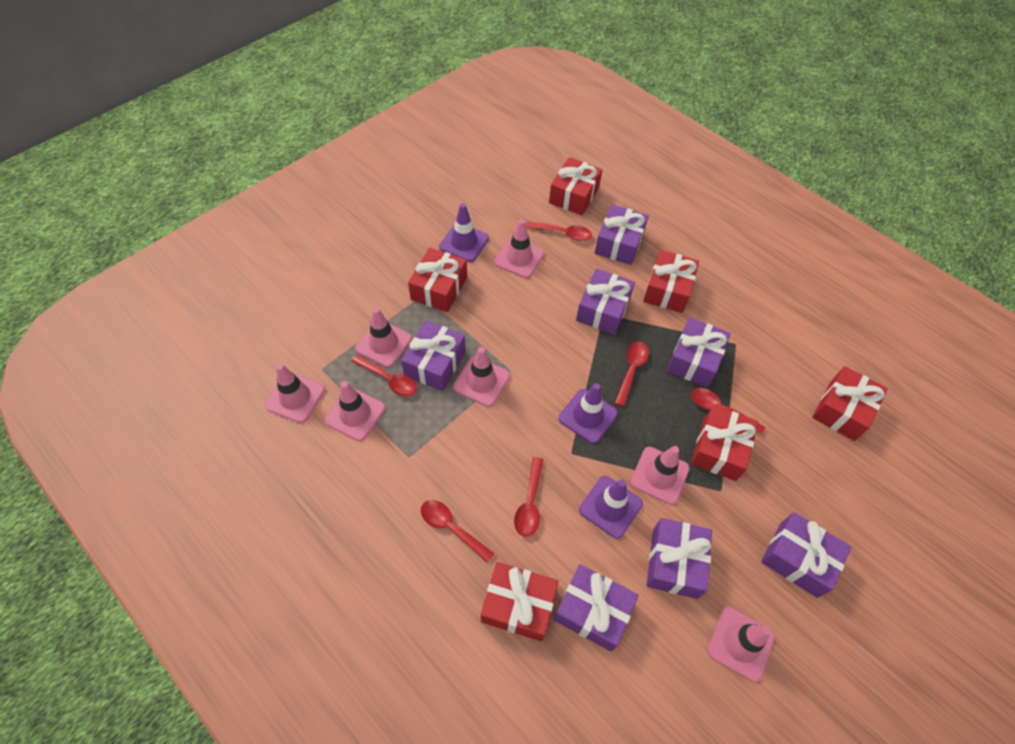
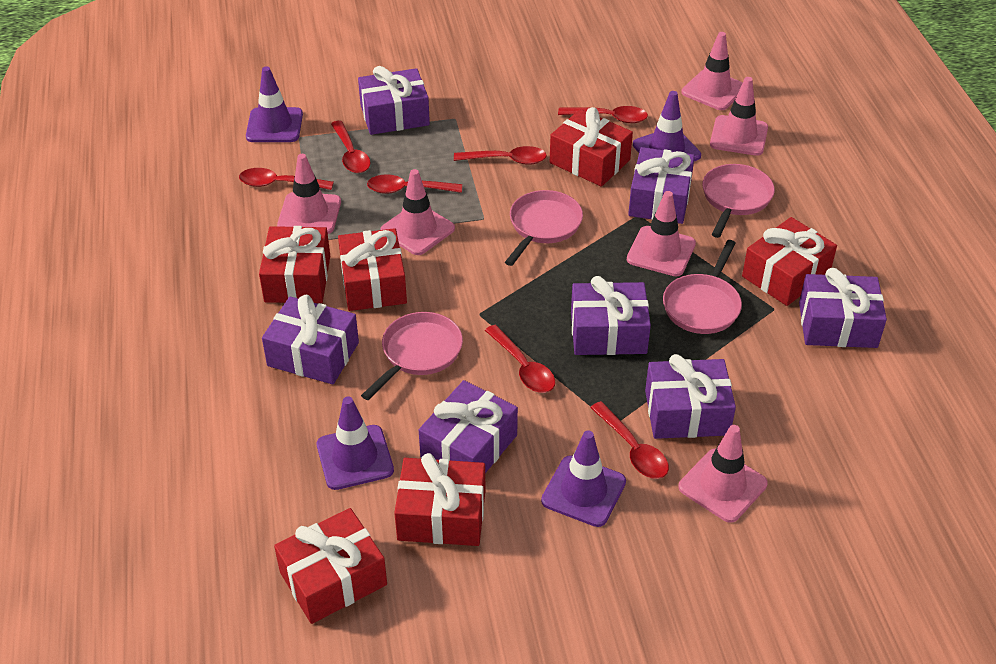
pink pan: none = 0 -> [361,312,463,400] [505,190,583,266] [663,240,742,334] [702,164,775,238] = 4
pink traffic cone: [265,363,325,423] [324,381,385,441] [355,307,412,368] [453,347,510,407] [494,219,544,278] [631,446,690,505] [707,607,775,682] = 7 -> [277,154,341,234] [380,169,455,255] [627,191,696,276] [678,425,768,523] [682,32,743,110] [710,77,768,156] = 6
purple traffic cone: [439,203,489,262] [558,383,618,443] [579,476,643,539] = 3 -> [246,66,303,142] [317,397,394,490] [541,430,626,527] [633,91,701,161] = 4
red spoon: [351,354,417,397] [421,500,495,563] [514,457,544,537] [526,221,592,241] [615,342,649,407] [690,388,765,435] = 6 -> [239,168,334,190] [331,121,370,173] [367,174,462,194] [454,146,547,165] [485,325,555,393] [558,106,648,123] [590,401,669,479] = 7

